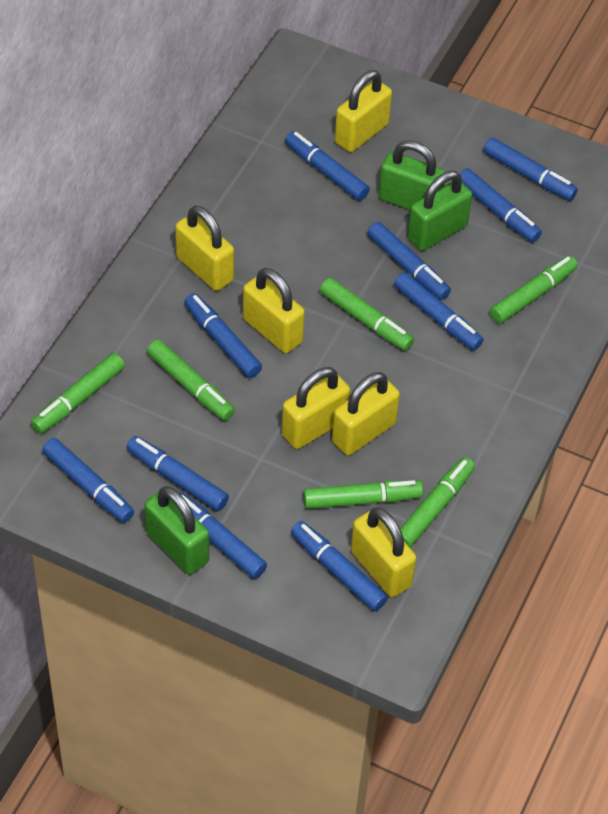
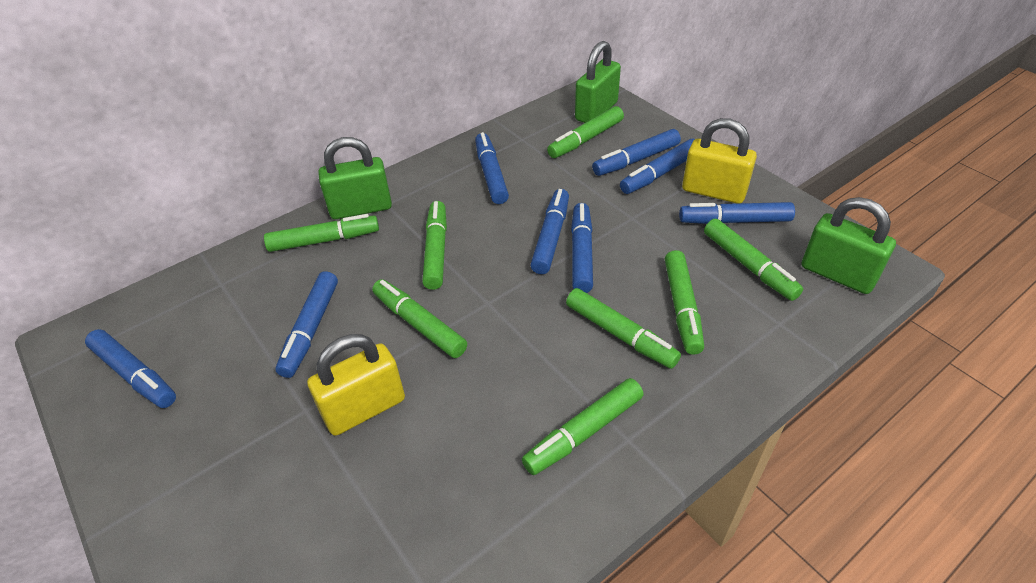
blue marker: [42,438,134,523] [126,436,229,511] [179,492,267,579] [184,293,262,378] [285,131,370,201] [291,521,388,611] [367,222,451,300] [394,272,483,350] [460,168,542,242] [483,137,578,200] = 10 -> [85,329,176,408] [275,271,338,378] [475,132,509,204] [530,189,569,274] [571,203,593,293] [592,129,681,176] [620,139,695,194] [679,202,795,224] = 8
green marker: [31,353,125,434] [147,339,235,421] [303,480,423,509] [320,278,414,351] [400,457,475,548] [490,256,577,324] = 6 -> [264,214,379,252] [372,279,467,358] [422,201,447,290] [522,378,643,475] [547,106,624,158] [566,288,681,369] [665,250,704,355] [704,219,803,301] = 8
yellow padlock: [175,206,234,291] [243,268,305,353] [281,367,350,449] [332,372,400,455] [335,70,392,152] [351,507,416,597] = 6 -> [307,334,405,436] [682,118,757,203] = 2

